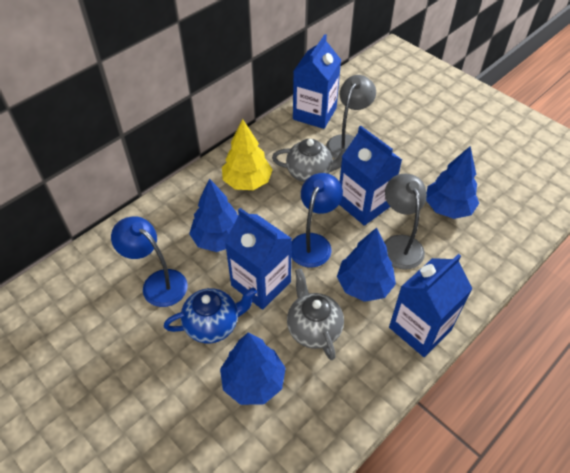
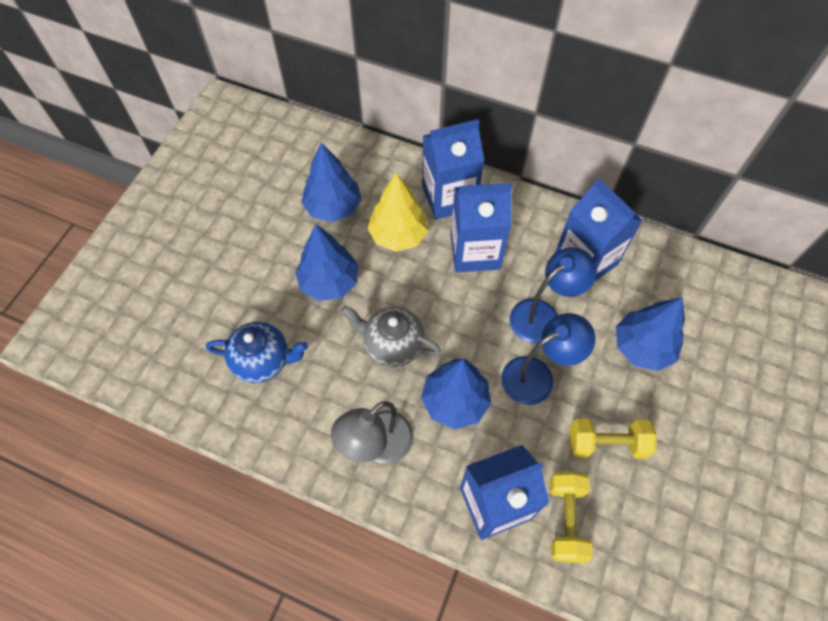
grey lamp: [326,75,376,159] [384,174,427,270] = 2 -> [331,401,414,464] = 1
grey teapot: [272,139,347,182] [287,268,344,360] = 2 -> [341,305,441,367] = 1
yellow dumbbell: none = 0 -> [550,472,593,563] [569,419,657,459] = 2

